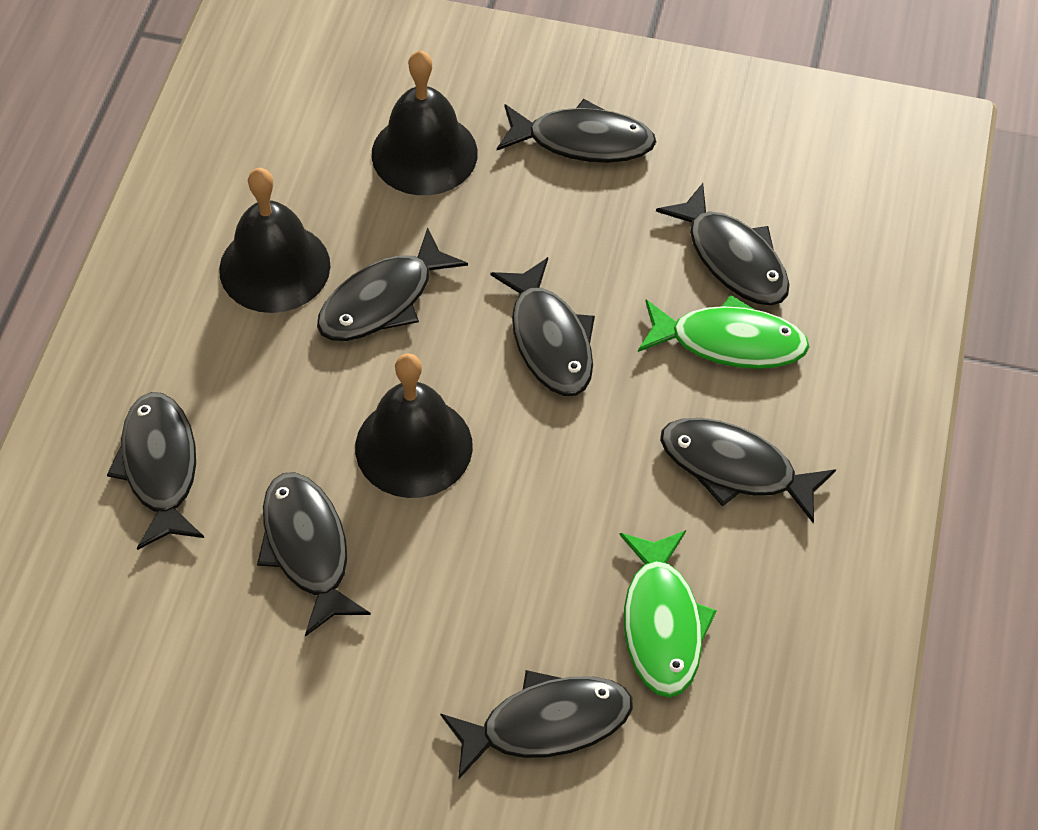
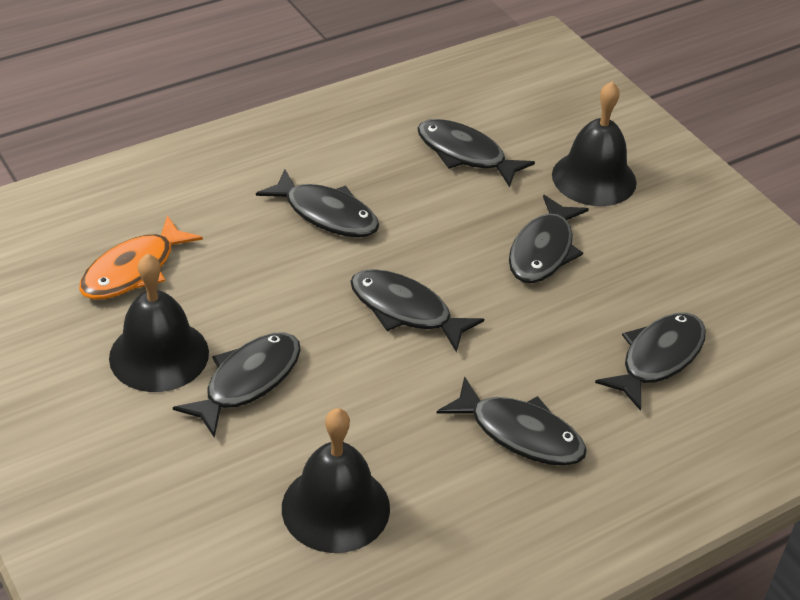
black fish: [107,392,204,550] [257,472,371,637] [317,227,468,341] [440,670,633,780] [491,257,595,396] [497,99,656,163] [656,183,790,305] [660,418,836,523] = 8 -> [173,332,301,438] [256,170,379,237] [350,269,484,352] [417,119,535,187] [437,376,587,466] [509,195,589,283] [595,313,706,411] = 7
green fish: [620,530,717,698] [638,295,809,369] = 2 -> none = 0
orange fish: none = 0 -> [79,215,203,300] = 1

